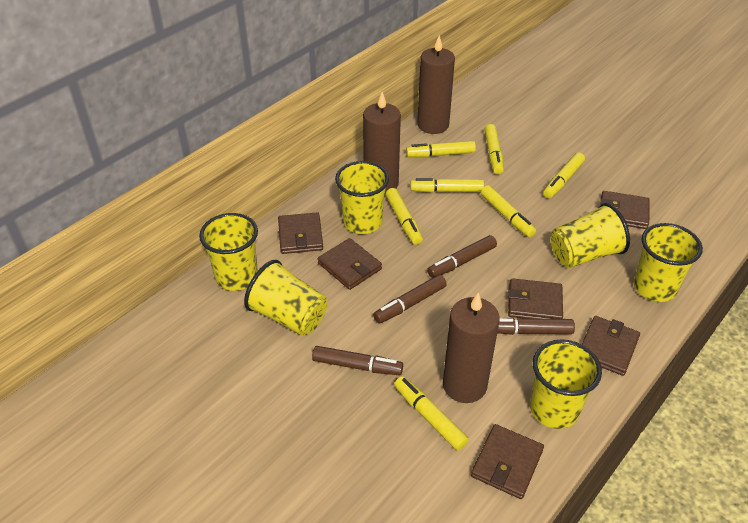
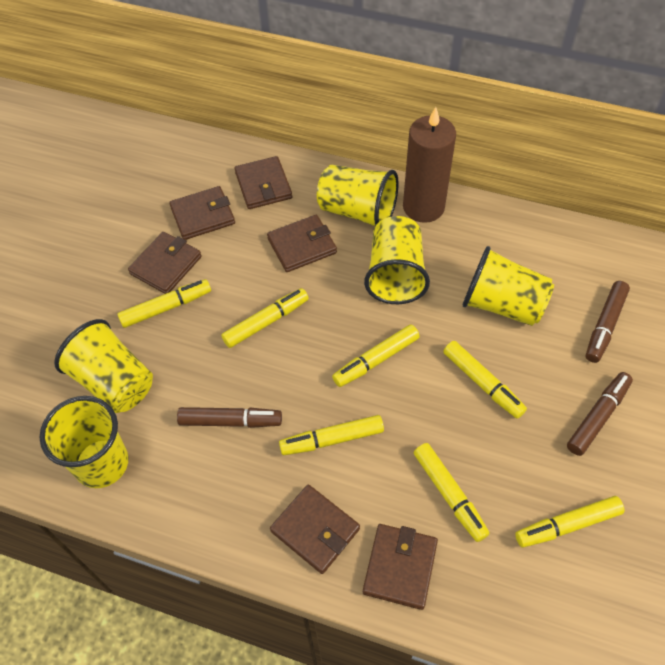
brown candle: [363,92,401,194] [417,35,455,134] [443,293,500,403] = 3 -> [403,107,456,223] = 1
brown marker: [312,346,403,375] [373,275,447,324] [427,235,497,278] [497,318,575,335] = 4 -> [177,407,282,428] [567,372,633,456] [586,281,630,363] = 3
yellow cup: [199,213,258,291] [244,260,327,336] [335,161,389,234] [530,339,602,429] [551,203,630,268] [634,223,703,302] = 6 -> [40,396,128,488] [54,319,153,413] [317,165,399,226] [364,216,430,304] [462,246,554,326] = 5

